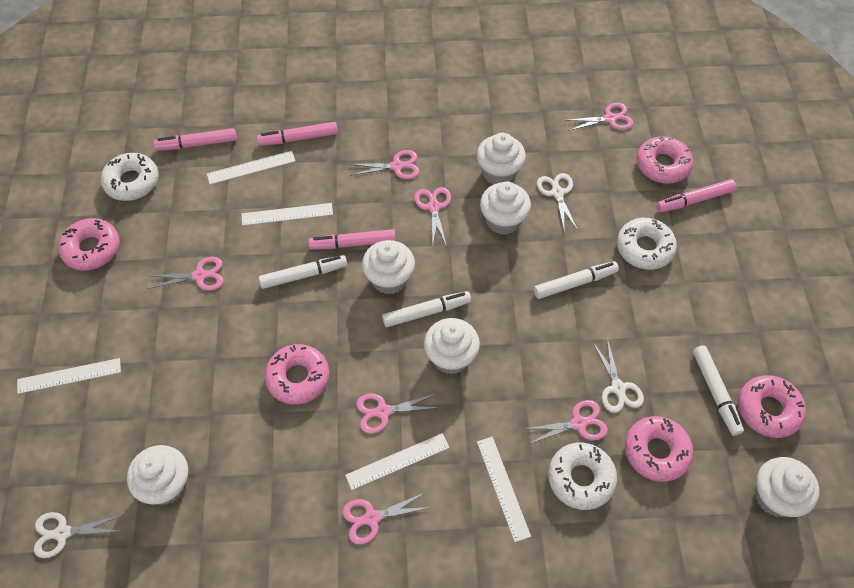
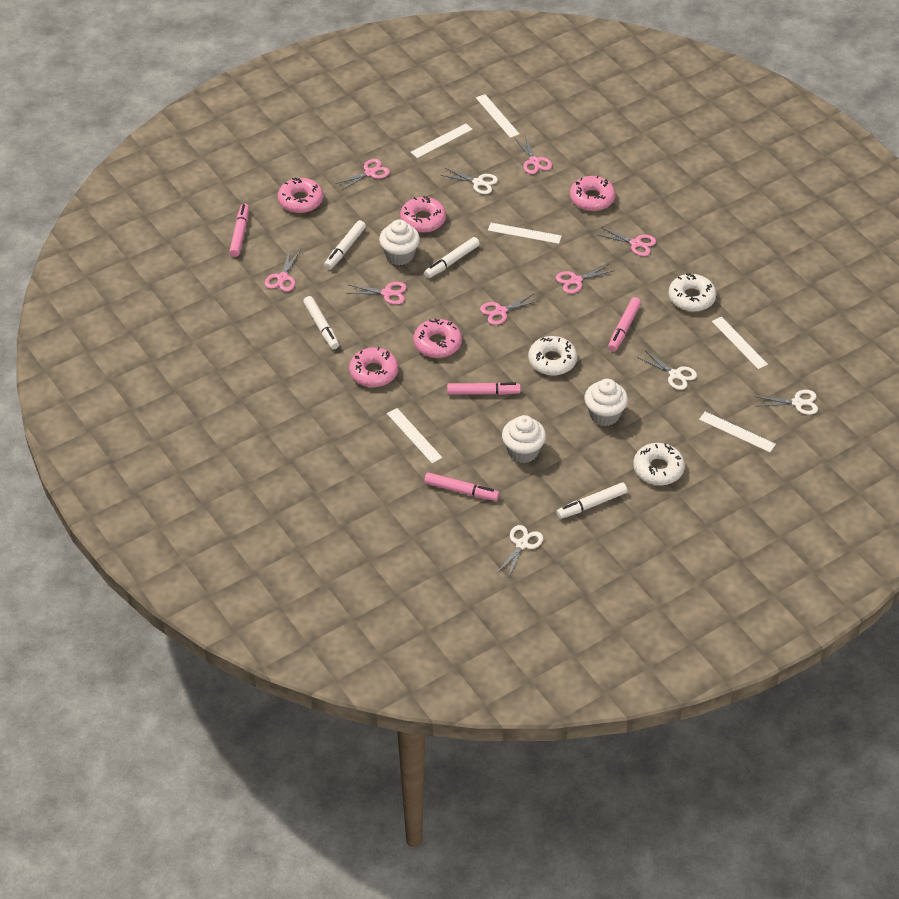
white cupcake: [127,445,188,505] [362,240,415,295] [424,318,480,374] [477,133,526,185] [480,181,531,235] [755,457,819,517] = 6 -> [379,220,420,265] [502,415,546,463] [584,379,628,426] = 3
white ruler: [17,358,121,394] [207,151,295,184] [242,203,333,226] [345,433,449,490] [477,437,531,542] = 5 -> [387,408,442,463] [411,124,473,158] [476,94,520,138] [488,223,562,244] [699,411,776,452] [712,317,768,369] = 6
white scissors: [34,512,122,558] [537,173,578,232] [593,338,644,413] = 3 -> [440,168,498,194] [496,525,543,578] [639,351,697,390] [755,390,818,415] = 4

